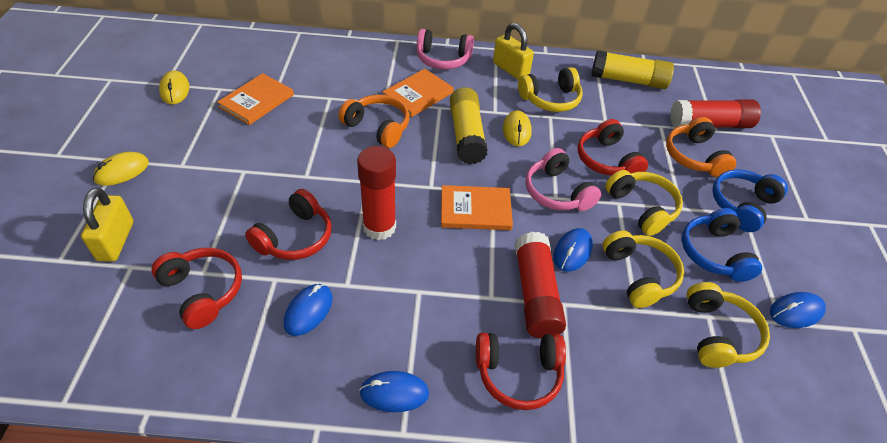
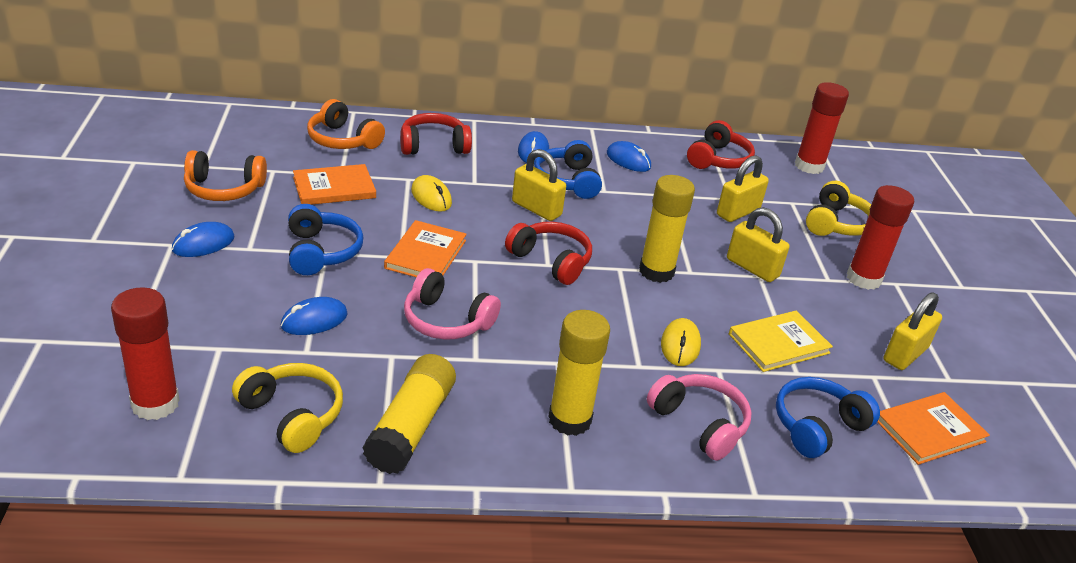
blue headphones: [682,208,762,282] [712,169,788,232] = 2 -> [288,204,363,275] [534,140,602,199] [776,377,880,458] = 3
red headphones: [152,248,242,329] [245,189,332,260] [476,333,566,410] [578,119,648,176] = 4 -> [400,113,472,155] [505,222,592,285] [687,120,755,169] = 3
yellow book: none = 0 -> [729,311,833,372] = 1
yellow glue stick: [450,87,488,165] [591,50,674,89] = 2 -> [362,354,456,474] [548,310,610,436] [639,175,695,283] = 3
yellow headphones: [518,67,583,112] [603,230,684,308] [605,170,683,236] [687,282,770,368] = 4 -> [232,363,343,453] [806,181,871,236] = 2
yellow mouse: [93,152,149,186] [159,71,189,104] [503,111,532,146] = 3 -> [411,175,452,212] [661,318,701,366] = 2
yellow padlock: [81,188,133,262] [493,23,534,80] = 2 -> [512,149,566,221] [717,155,769,222] [727,207,790,282] [883,292,942,370] = 4

